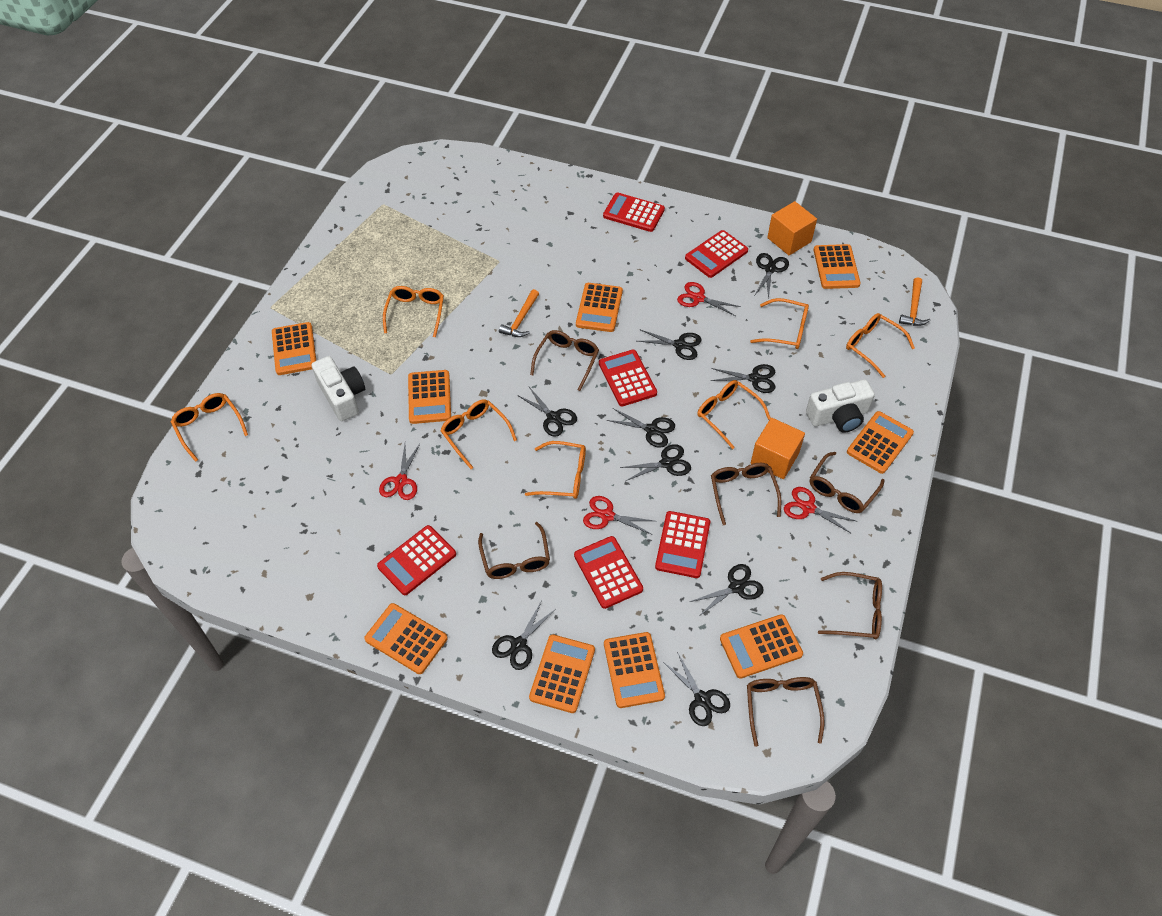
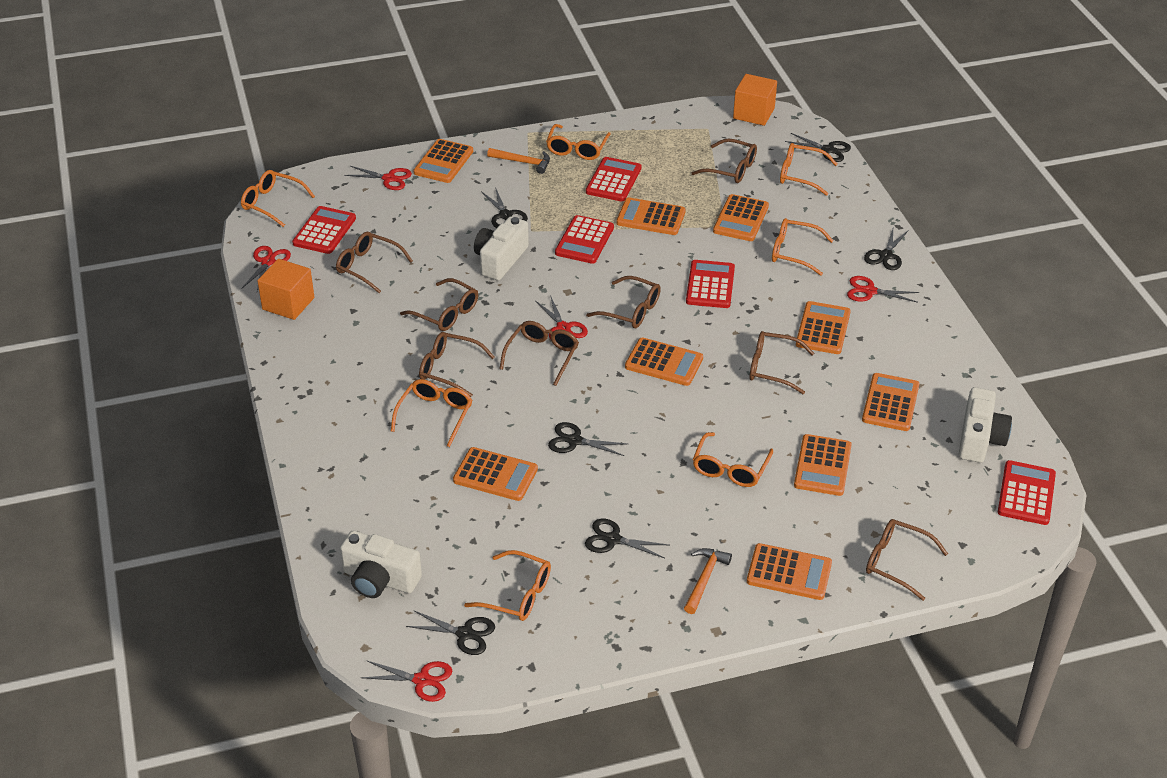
black scissors: [492,602,556,670] [517,387,577,437] [606,408,675,448] [620,444,691,481] [637,330,702,360] [663,652,730,726] [690,564,764,616] [710,364,775,393] [755,253,789,300] = 9 -> [406,610,495,655] [481,187,528,228] [548,422,627,456] [585,519,669,558] [785,133,851,162] [864,229,909,270] = 6
brown glasses: [478,522,550,579] [530,330,599,391] [711,463,781,525] [747,677,824,747] [810,452,884,513] [818,572,882,640] = 6 -> [336,232,413,293] [400,278,478,331] [419,332,495,397] [499,321,579,386] [586,276,661,328] [692,139,757,183] [750,331,814,394] [866,519,948,601] = 8
red calculator: [377,525,456,595] [574,536,643,609] [599,350,657,406] [603,192,665,232] [655,511,710,578] [685,230,748,278] = 6 -> [292,206,356,254] [555,215,614,264] [586,157,642,201] [686,260,735,308] [998,460,1056,525] = 5
red scissors: [379,444,420,500] [583,496,654,534] [677,282,741,316] [784,487,856,534] = 4 -> [241,246,291,291] [344,166,412,190] [361,660,452,702] [536,295,588,340] [847,276,919,303] = 5
white camera: [312,356,365,421] [806,380,875,432] = 2 -> [340,530,422,598] [474,217,529,280] [959,387,1012,463] = 3

